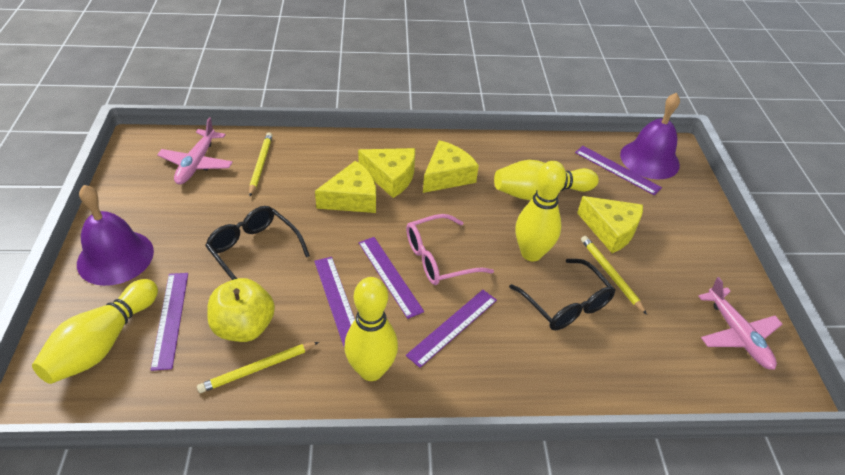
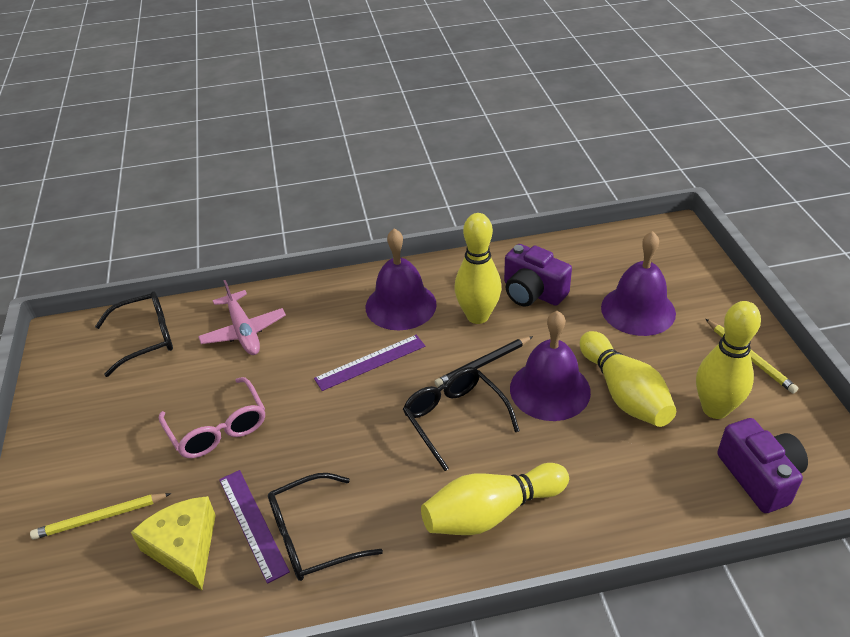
black glasses: [205,206,310,280] [509,259,616,330] = 2 -> [95,291,173,377] [268,473,383,581] [403,367,520,471] = 3
black pencil: none = 0 -> [434,336,533,387] = 1
pink plane: [157,117,233,184] [698,277,782,370] = 2 -> [198,280,286,355] = 1
purple bell: [77,185,154,286] [620,93,680,179] = 2 -> [366,228,437,330] [510,311,591,421] [601,231,676,336] = 3
purple camera: none = 0 -> [504,244,572,307] [717,418,808,513] = 2
purple ruler: [150,273,188,371] [314,257,355,346] [359,237,424,319] [406,290,497,368] [575,146,662,196] = 5 -> [219,470,290,584] [314,335,425,391] = 2
yellow apple: [207,278,275,342] = 1 -> none = 0
yellow cheese: [315,161,376,213] [358,148,415,198] [423,140,479,193] [577,196,643,253] = 4 -> [131,496,216,590] = 1
yellow pencil: [197,342,319,393] [249,132,273,196] [581,236,647,315] = 3 -> [30,493,171,540] [706,319,798,394] = 2

